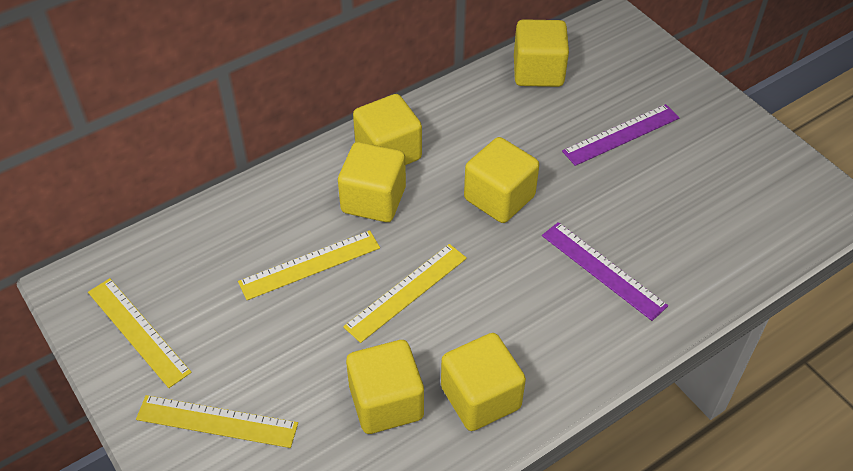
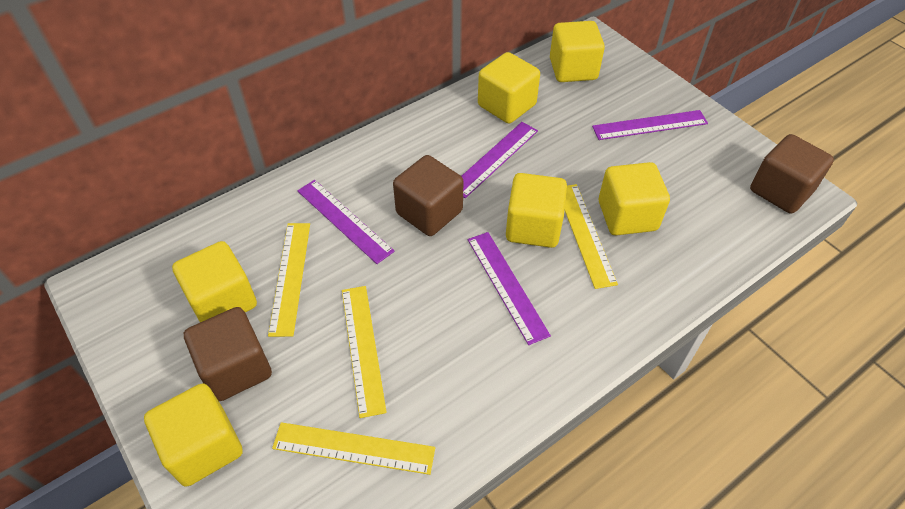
brown cube: none = 0 -> [184,307,272,401] [393,155,463,236] [750,134,834,214] = 3
purple ruler: [542,222,668,321] [562,104,679,166] = 2 -> [297,180,395,264] [461,122,538,198] [468,232,551,345] [592,110,708,140] = 4

